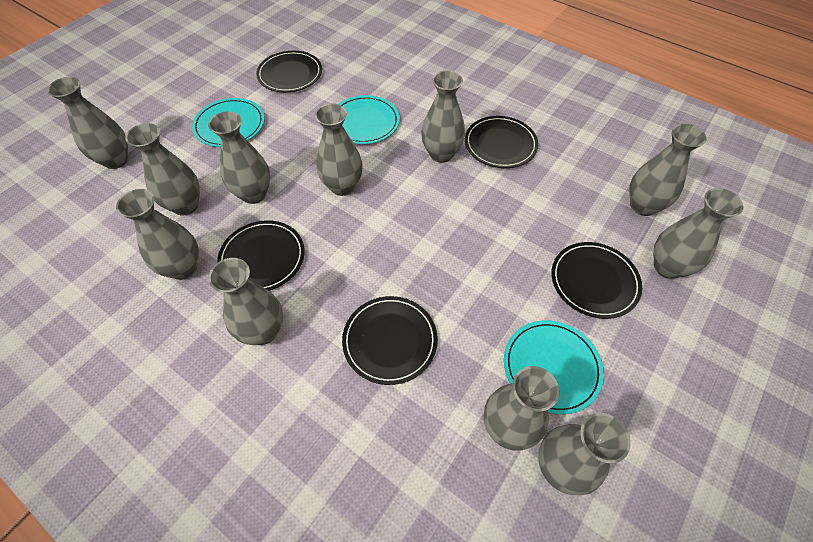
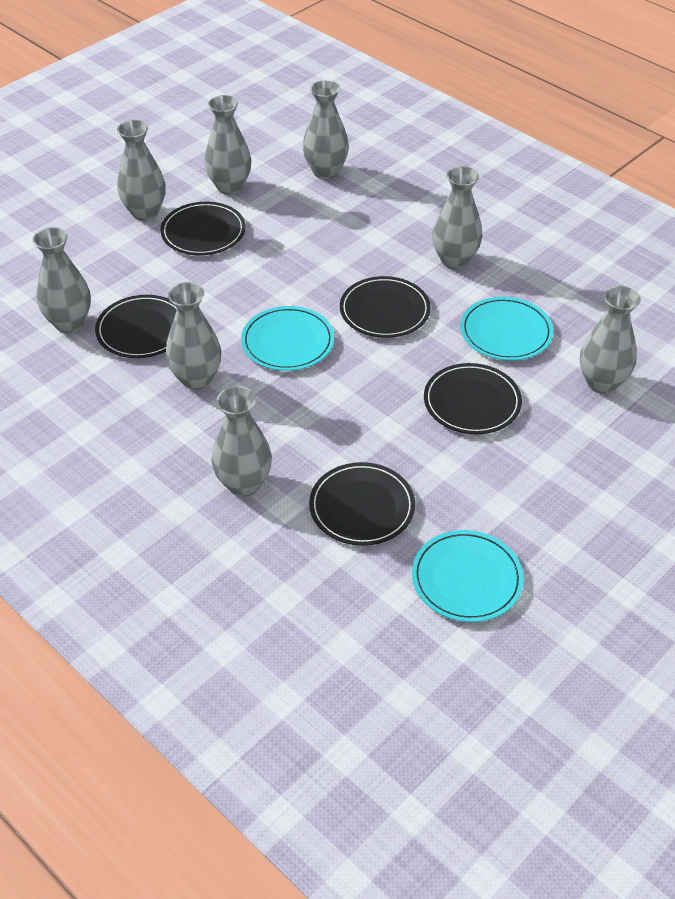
grey vase: [47,77,128,169] [116,189,199,280] [125,123,200,216] [208,111,270,204] [208,258,283,345] [315,103,363,196] [421,70,465,163] [484,366,559,451] [538,413,631,495] [629,124,707,216] [653,188,744,279] = 11 -> [33,227,91,333] [117,120,166,221] [166,282,221,390] [204,95,251,195] [211,386,272,497] [303,80,349,179] [432,166,483,269] [580,286,641,394] = 8

